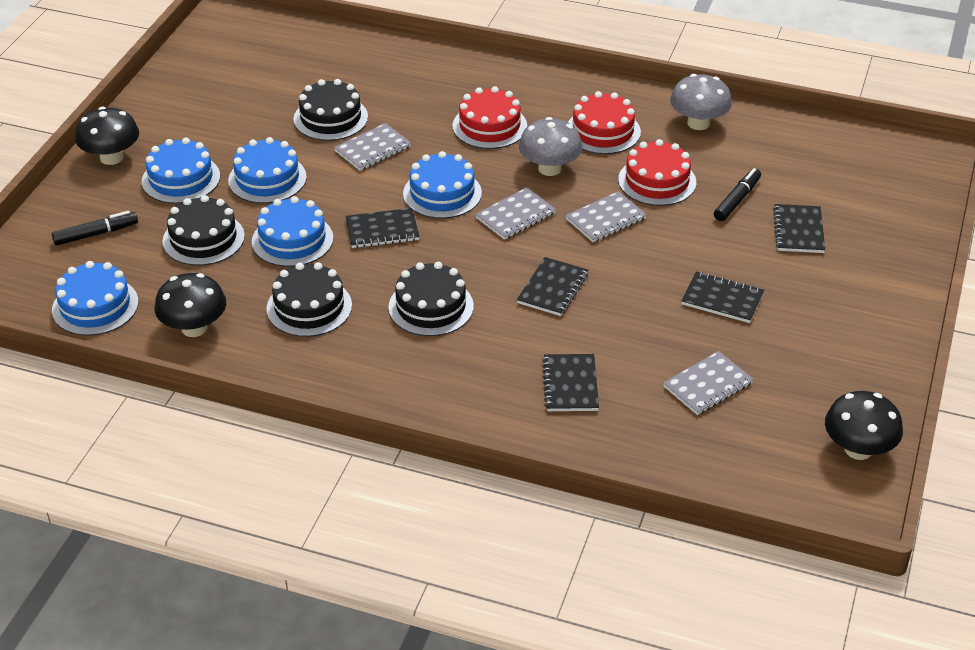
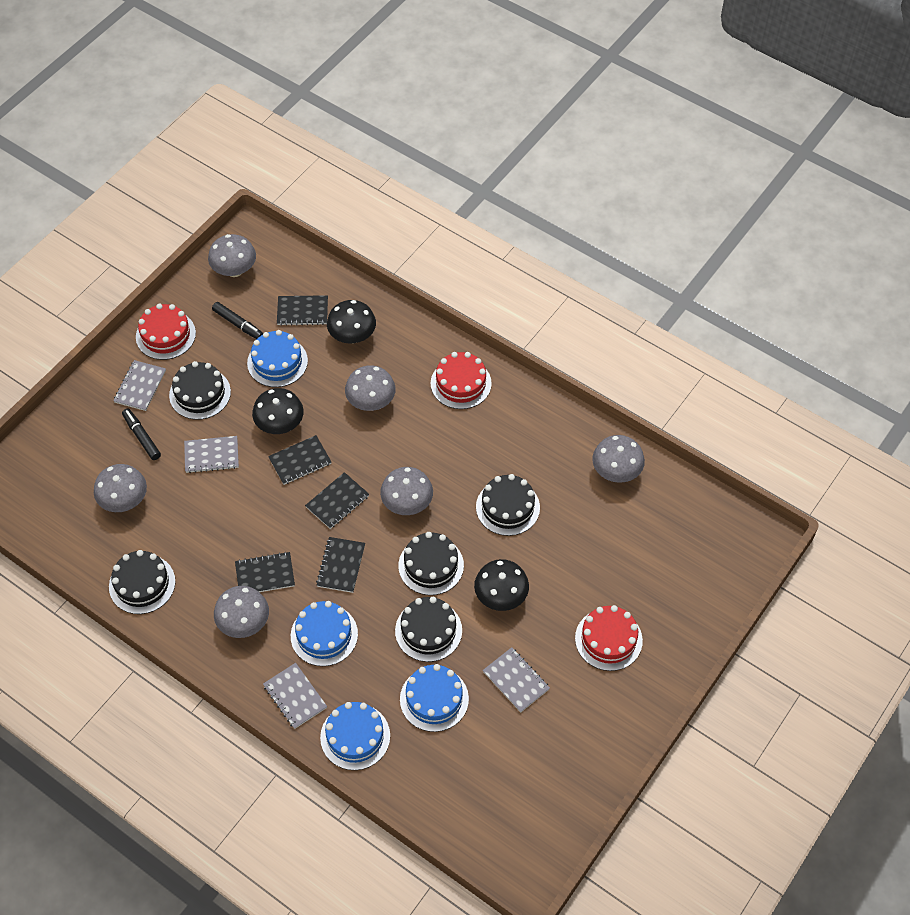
black cake: [162,195,245,266] [267,262,352,337] [293,79,368,141] [388,262,474,336] = 4 -> [109,550,175,614] [169,361,231,420] [395,597,462,662] [398,532,464,595] [476,474,540,536] = 5
blue cake: [52,261,138,336] [142,137,220,204] [228,137,307,204] [252,196,333,267] [403,151,482,219] = 5 -> [247,330,308,387] [291,601,358,666] [320,702,390,770] [400,664,469,732] = 4
grey mushroom: [519,117,582,176] [670,74,732,130] = 2 -> [94,464,147,512] [208,234,256,277] [214,586,269,638] [345,365,396,411] [380,467,433,515] [592,435,645,483] = 6

